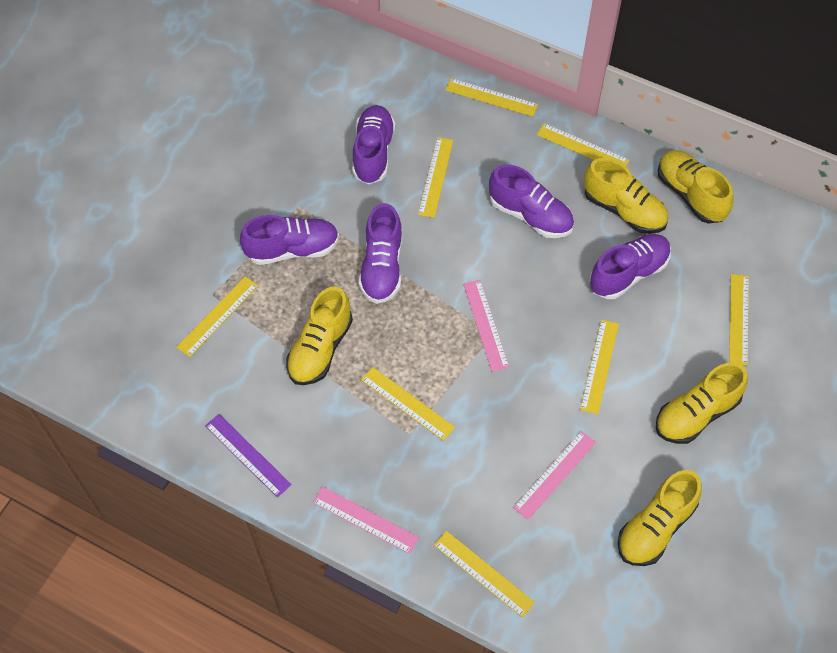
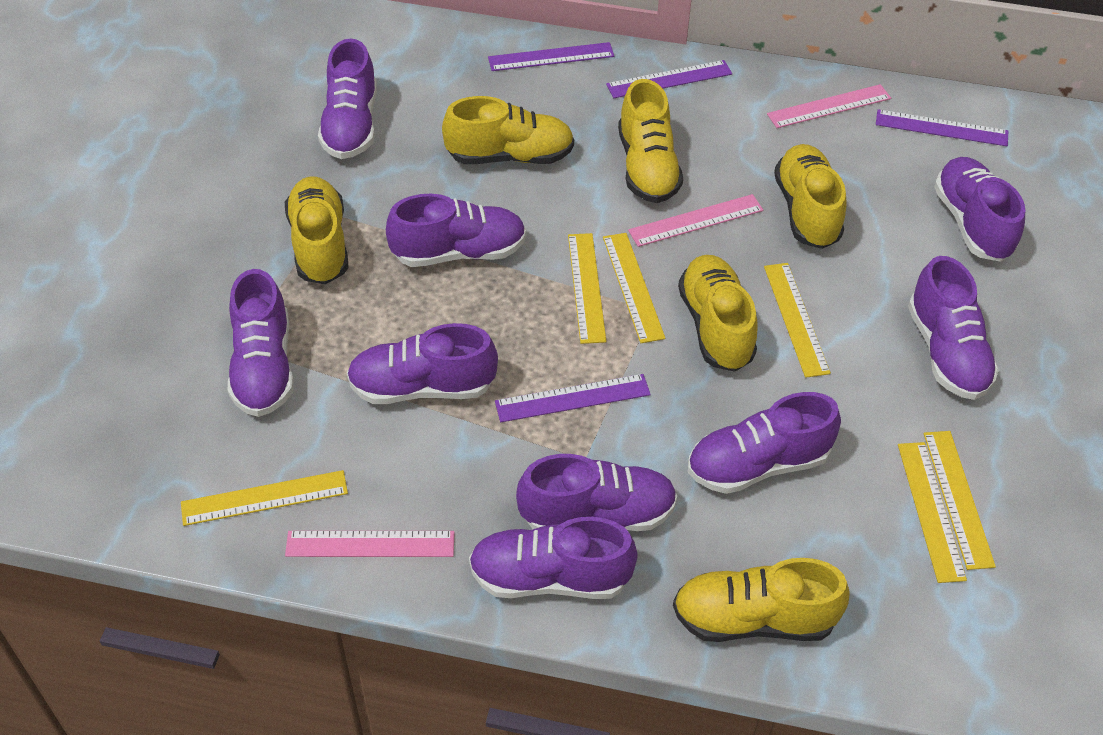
purple ruler: [205,414,292,498] = 1 -> [488,42,614,71] [495,374,651,422] [606,60,732,98] [876,109,1008,146] = 4
purple shoe: [240,215,339,265] [352,105,395,184] [359,203,402,304] [489,164,574,238] [590,234,671,299] = 5 -> [228,269,294,417] [318,38,377,159] [347,323,498,404] [386,193,526,267] [469,517,638,599] [516,454,677,531] [688,392,841,494] [908,256,999,400] [934,157,1025,262] = 9
yellow ruler: [176,276,258,357] [361,367,455,441] [418,137,454,218] [434,531,535,618] [445,78,538,117] [537,123,630,167] [580,319,619,414] [729,274,749,366] = 8 -> [181,470,348,526] [568,233,606,344] [603,233,665,343] [764,263,831,378] [898,442,967,583] [924,431,996,570] = 6
yellow shoe: [286,286,353,385] [584,158,668,234] [618,470,702,566] [656,362,748,444] [658,150,733,224] = 5 -> [285,177,349,284] [442,96,574,164] [618,79,683,203] [673,558,850,642] [678,255,758,372] [774,144,847,249] = 6

